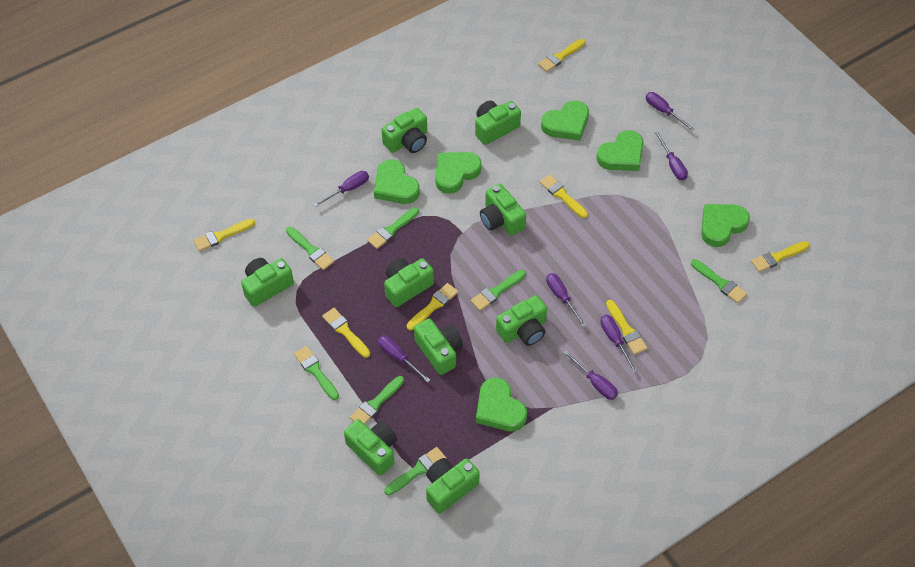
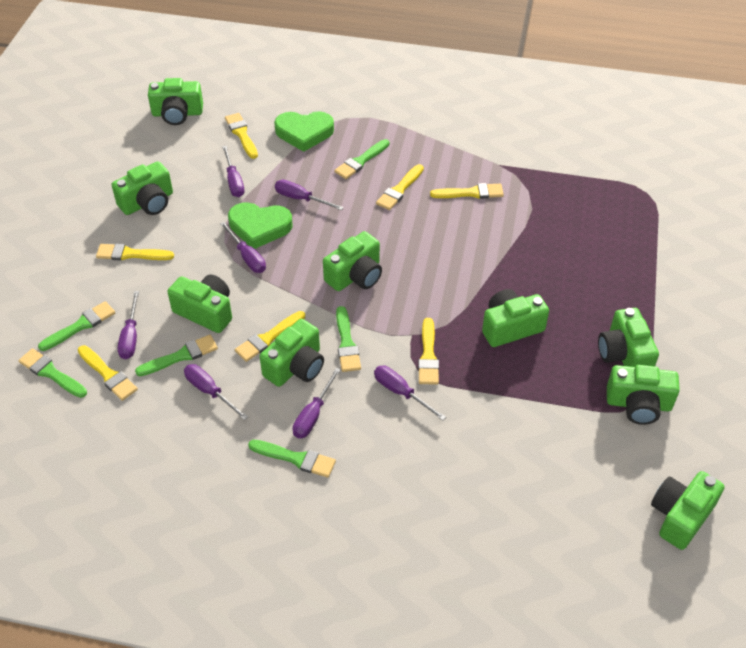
green brush: [286,227,334,270] [294,346,339,400] [350,376,404,424] [367,207,419,249] [384,447,447,496] [471,270,526,311] [691,259,747,303] = 7 -> [18,348,87,398] [38,301,115,351] [135,335,218,376] [248,440,336,478] [334,139,390,179] [336,306,361,372] = 6
green heart: [374,159,420,204] [435,152,482,194] [476,378,527,431] [541,100,589,141] [597,130,643,171] [701,204,750,247] = 6 -> [228,202,292,249] [274,111,334,152] = 2

